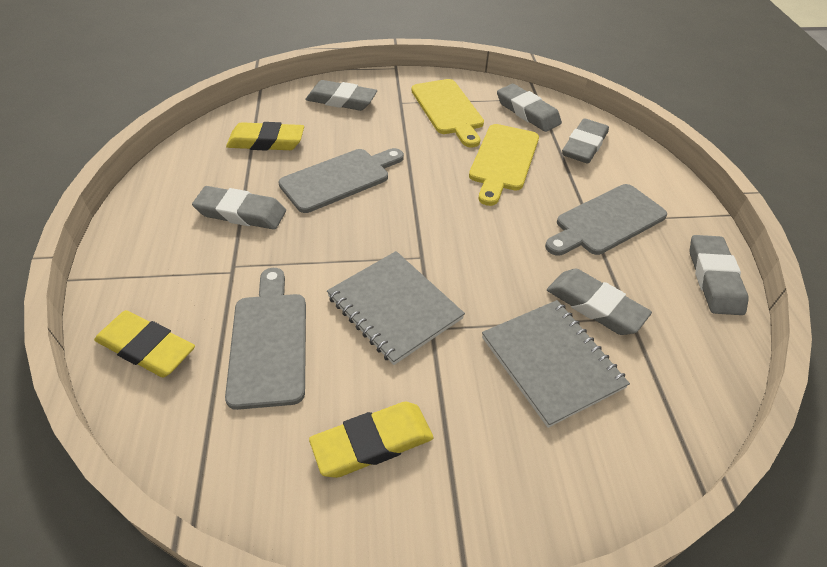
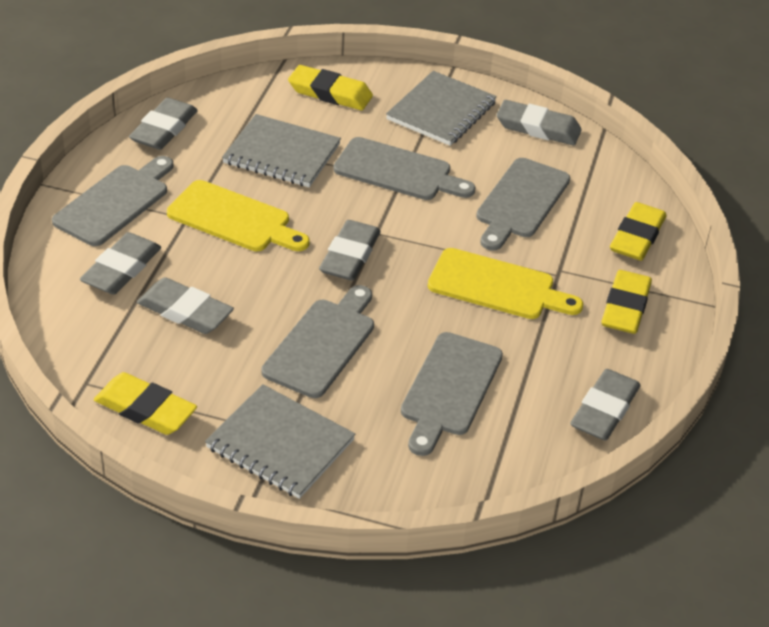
grey cutting board: [225,268,306,410] [278,148,404,213] [545,184,667,256] = 3 -> [52,156,173,246] [261,285,374,398] [333,137,475,200] [401,332,503,456] [476,158,570,251] = 5
grey notebook: [327,251,465,365] [482,300,630,428] = 2 -> [205,384,355,499] [222,114,341,187] [386,71,497,146] = 3
yellow eraser: [94,310,195,377] [226,122,304,151] [309,402,433,478] = 3 -> [94,372,197,435] [288,65,373,110] [601,270,652,334] [610,202,666,261] = 4

